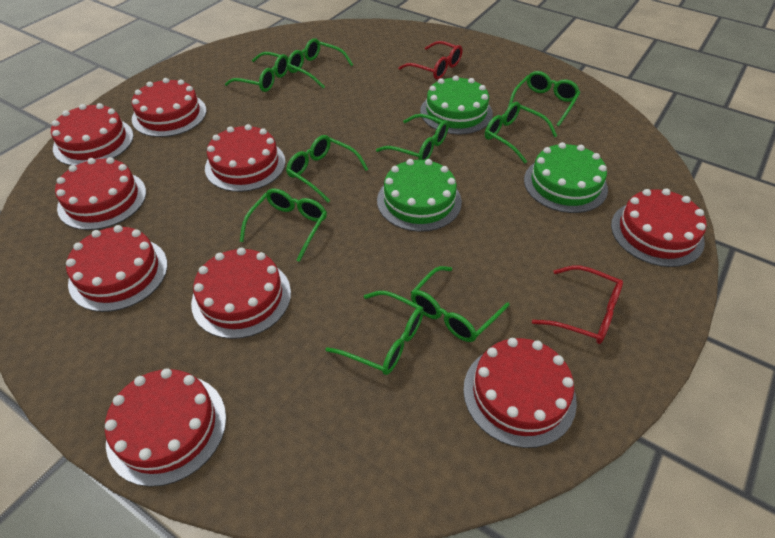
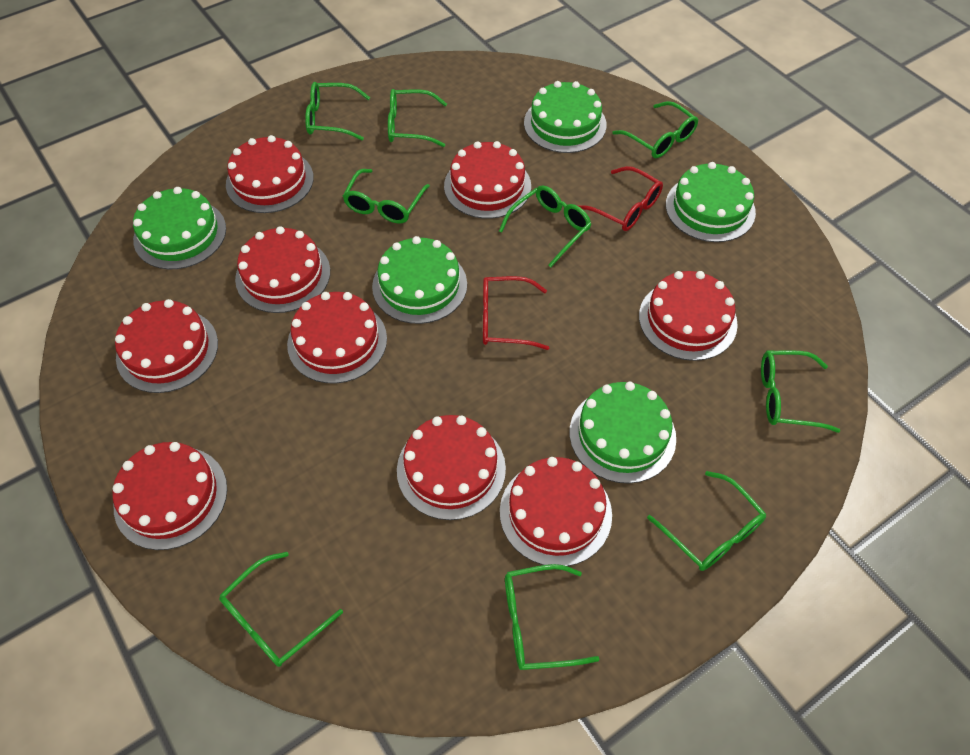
green cake: [377,159,462,232] [420,75,493,135] [524,142,608,213] = 3 -> [133,187,226,269] [372,236,467,324] [524,81,607,153] [570,382,676,483] [666,162,756,242] = 5

